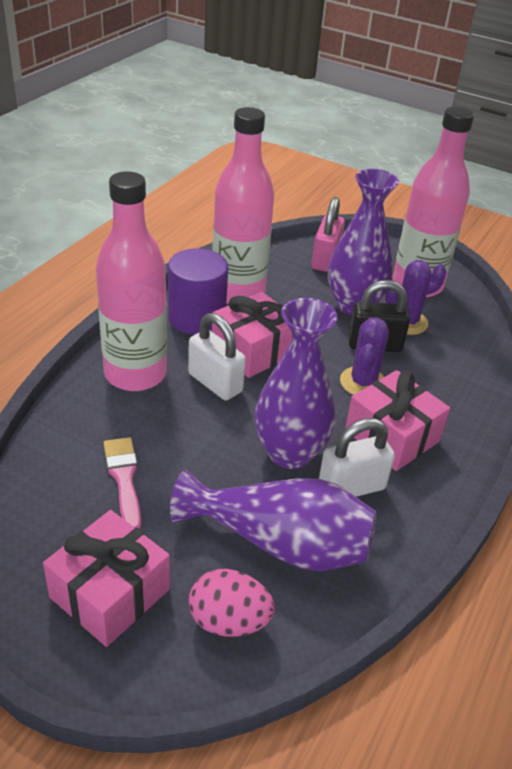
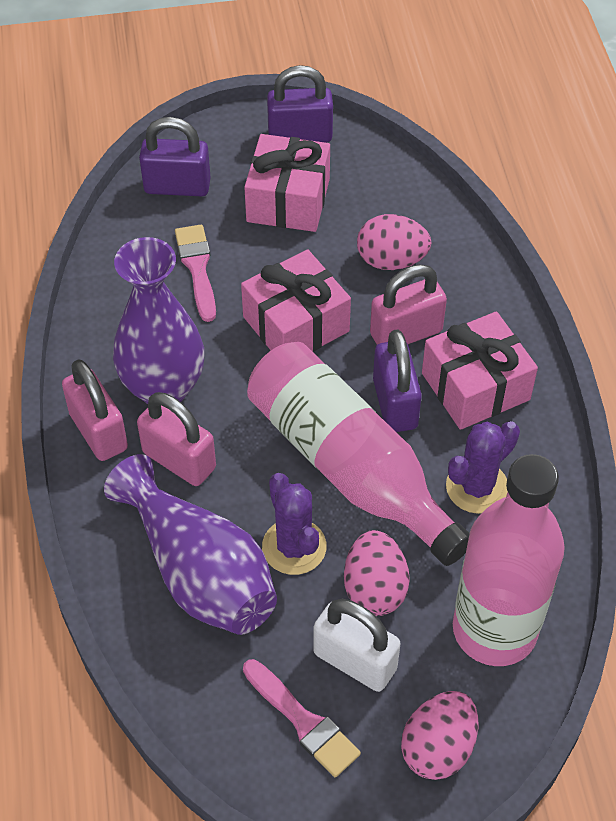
black padlock: [348,280,410,352] = 1 -> none = 0
pink bottle: [96,171,167,391] [212,107,274,304] [392,107,474,297] = 3 -> [247,342,470,566] [453,454,565,666] = 2
pink brush: [104,437,141,530] = 1 -> [175,225,216,322] [243,659,361,777] = 2
pink egg: [189,569,275,636] = 1 -> [344,530,410,616] [357,214,431,270] [401,691,478,780] = 3
pink padlock: [311,197,345,272] = 1 -> [62,359,128,461] [137,392,216,486] [370,264,447,344] = 3
purple cylinder: [168,248,228,335] = 1 -> none = 0
purple padlock: none = 0 -> [139,117,211,196] [267,65,333,143] [373,329,422,432] = 3
purple vase: [170,470,376,571] [255,298,337,469] [328,169,399,315] = 3 -> [104,454,277,635] [113,237,204,404] = 2
white padlock: [188,313,246,400] [319,418,395,497] = 2 -> [313,599,401,692] = 1

